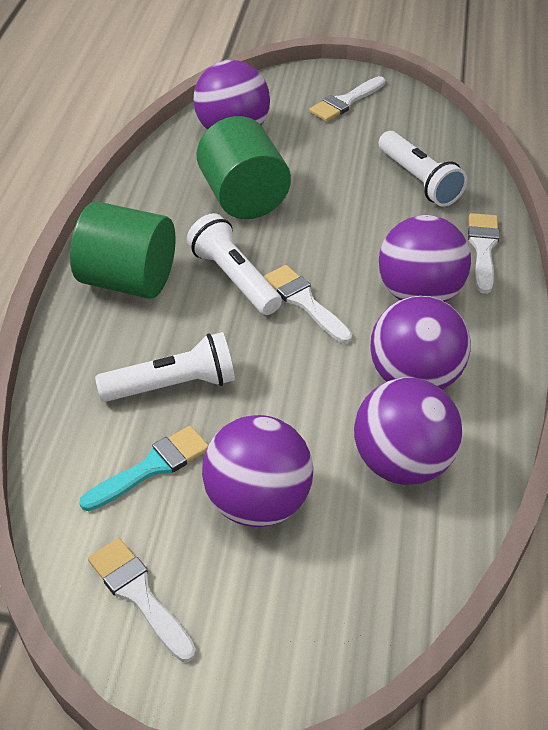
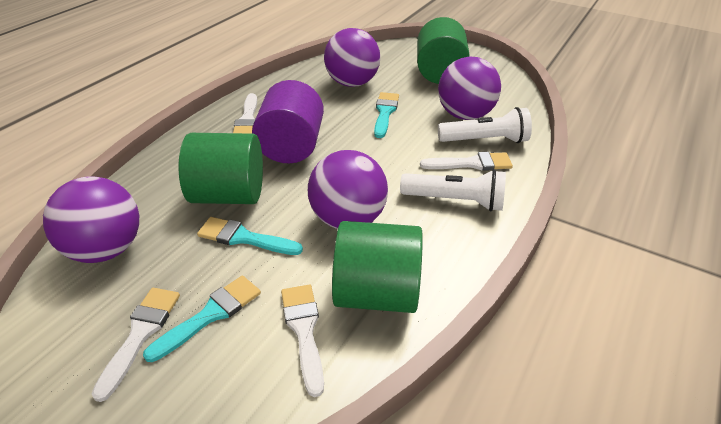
green cylinder: [70,201,175,299] [196,116,291,219] = 2 -> [179,133,263,204] [332,221,423,313] [417,17,470,84] = 3
purple ball: [193,60,270,130] [202,415,313,527] [354,377,462,485] [370,296,471,390] [379,215,471,302] = 5 -> [43,176,139,263] [308,150,388,229] [324,28,380,87] [438,57,501,120] = 4
purple cylinder: none = 0 -> [252,80,324,163] = 1
turquoise brush: [79,426,208,511] = 1 -> [143,276,261,362] [197,217,303,255] [374,92,399,138] = 3
white flashlight: [95,332,235,402] [187,213,282,315] [379,131,467,207] = 3 -> [400,169,506,211] [438,107,532,143] = 2

